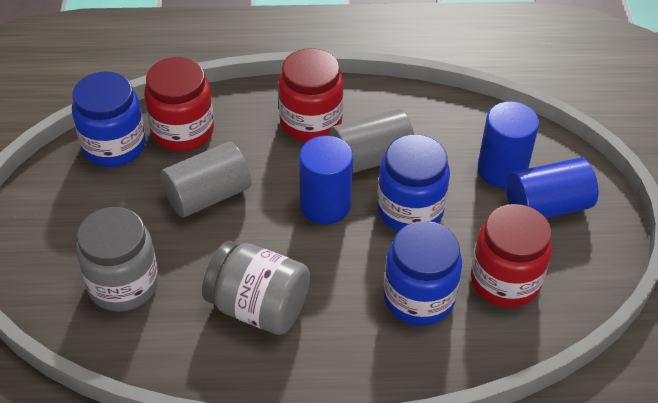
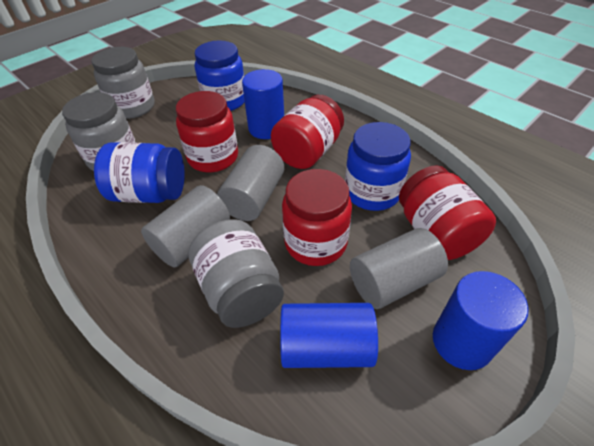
grey cylinder: [161,142,251,218] [329,109,414,173] = 2 -> [141,185,230,267] [217,145,284,221] [350,228,448,309] = 3
grey jar: [76,207,159,311] [202,241,310,335] = 2 -> [62,92,136,171] [91,47,155,119] [189,219,284,328] = 3
red jar: [144,57,214,151] [278,48,344,142] [471,204,552,308] = 3 -> [176,91,238,172] [271,95,344,169] [282,169,352,266] [399,165,496,260] = 4

